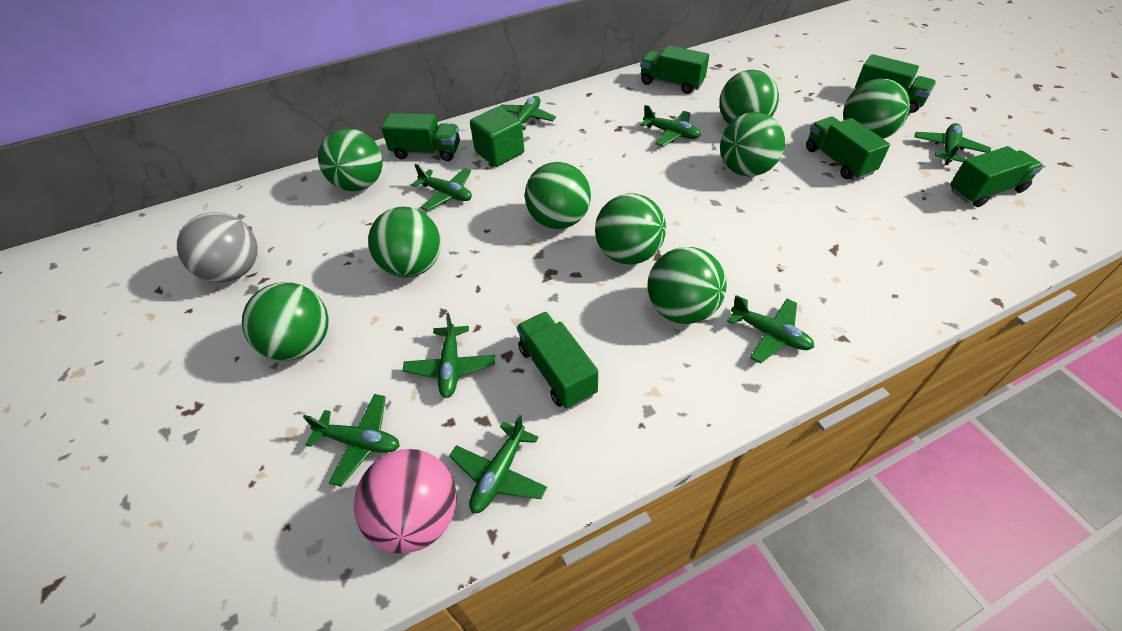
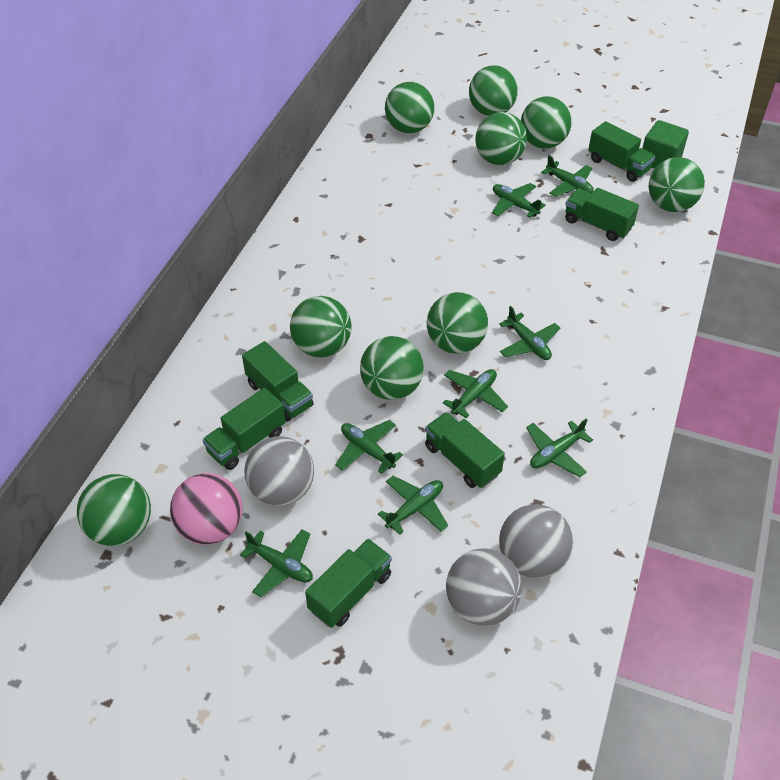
grey ball: [177,212,258,282] = 1 -> [244,436,314,506] [446,548,522,626] [499,504,573,578] = 3

